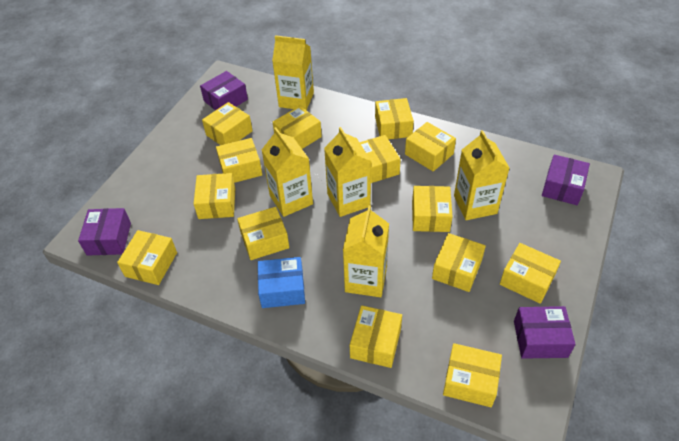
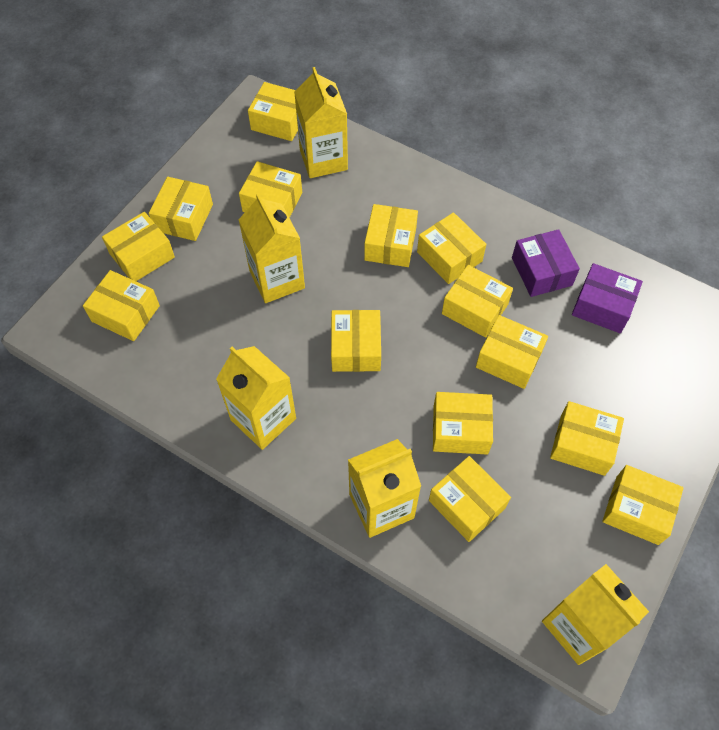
blue box: [258,257,305,308] = 1 -> none = 0
purple box: [78,208,131,256] [200,71,248,110] [514,306,576,359] [542,155,590,205] = 4 -> [512,229,580,297] [572,263,643,333] = 2

